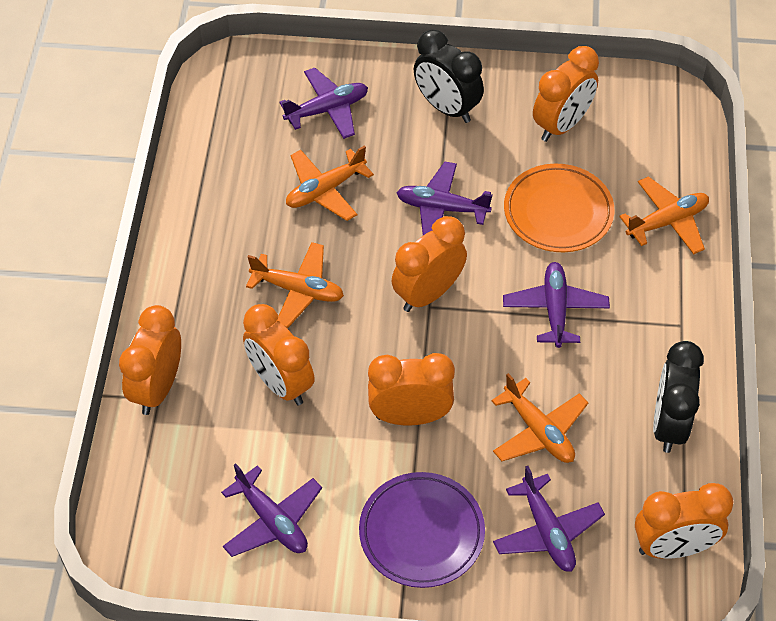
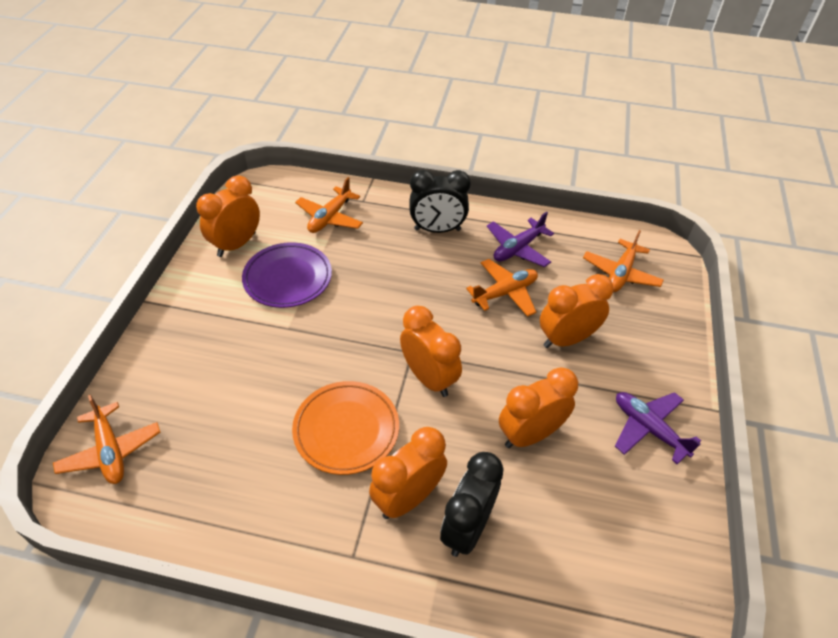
orange clock: [119,305,181,415] [243,304,314,405] [368,353,455,425] [392,216,467,312] [533,46,599,142] [635,483,733,559] = 6 -> [196,175,260,257] [369,427,447,519] [400,306,462,397] [499,367,578,448] [540,274,614,348] = 5
purple plane: [221,464,322,557] [279,68,368,139] [396,162,492,235] [493,466,605,572] [503,262,610,348] = 5 -> [487,211,554,267] [615,392,701,464] = 2

